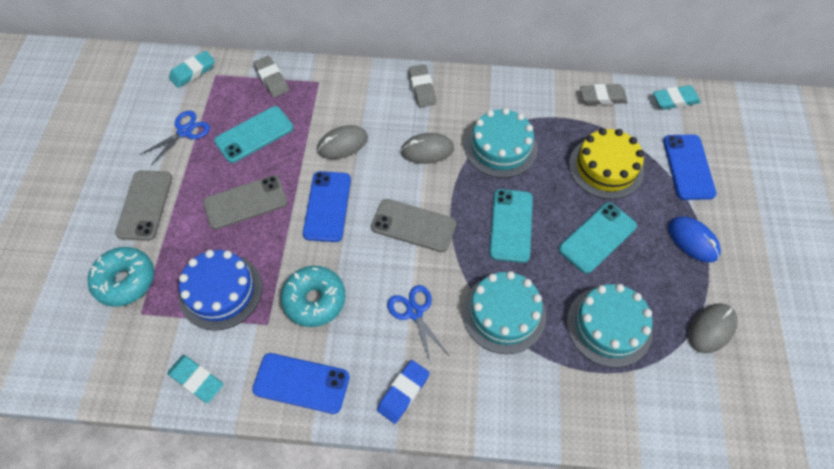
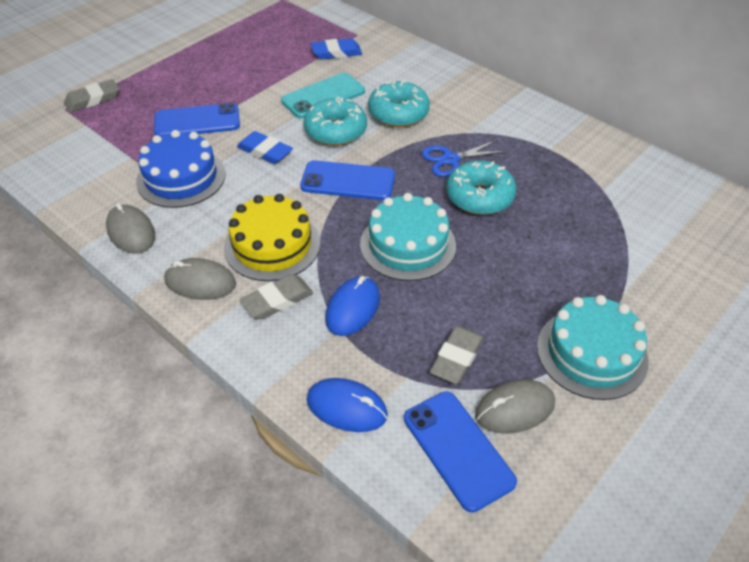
blue eraser: [377,360,430,424] = 1 -> [237,131,293,164] [311,38,362,59] = 2
blue mouse: [668,216,721,263] = 1 -> [307,378,388,432] [325,276,380,336] = 2
blue scissors: [139,110,210,165] [387,285,449,362] = 2 -> [422,140,507,177] = 1
grey phone: [115,170,172,241] [203,175,288,230] [371,199,456,252] = 3 -> none = 0
turquoise cake: [462,271,546,354] [464,108,538,178] [567,284,653,368] = 3 -> [360,193,456,281] [537,295,649,400] = 2
turquoise donut: [88,247,154,307] [281,266,346,327] = 2 -> [304,97,367,146] [368,80,430,127] [446,160,517,215] = 3
turquoise eraser: [167,355,223,403] [169,51,215,88] [653,85,701,110] = 3 -> none = 0
turquoise phone: [214,106,293,163] [489,189,533,263] [559,203,637,274] = 3 -> [281,73,365,119] = 1

